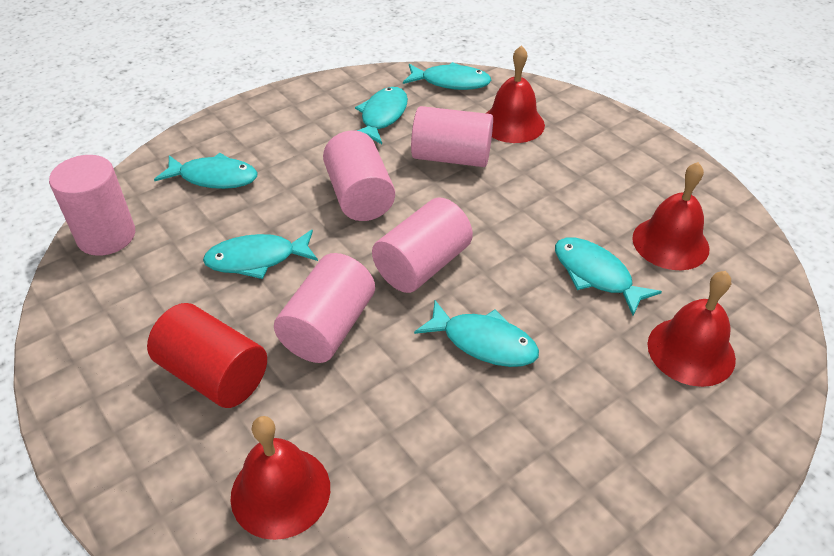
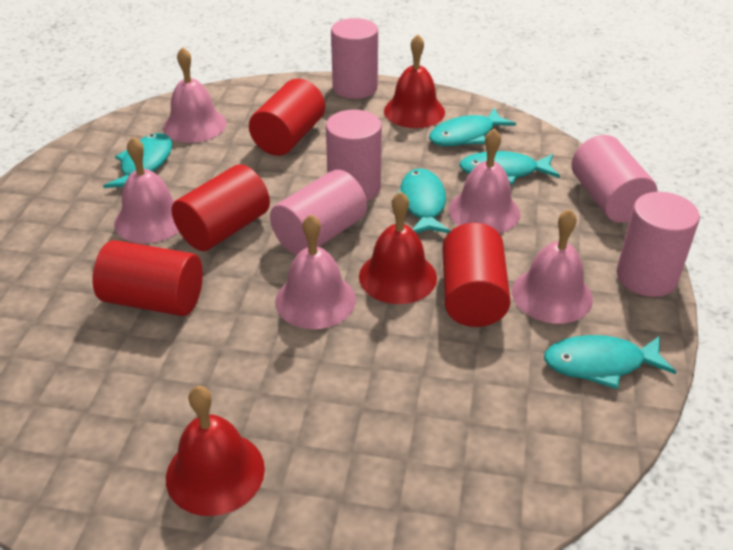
pink bell: none = 0 -> [114,137,179,243] [163,47,227,143] [275,214,356,329] [449,128,520,233] [512,209,593,324] = 5
red bell: [231,416,330,540] [486,45,545,143] [632,162,709,270] [647,271,736,387] = 4 -> [166,386,265,516] [359,191,437,304] [384,34,445,128] = 3
red cylinder: [147,303,267,408] = 1 -> [93,240,203,316] [172,164,270,251] [249,79,325,156] [442,223,511,327] = 4
turquoise fish: [154,153,257,189] [203,230,318,279] [355,87,408,144] [403,62,491,90] [414,300,539,367] [555,237,662,316] = 6 -> [103,133,172,188] [391,168,450,233] [429,108,516,146] [459,151,560,185] [544,335,676,389] = 5

